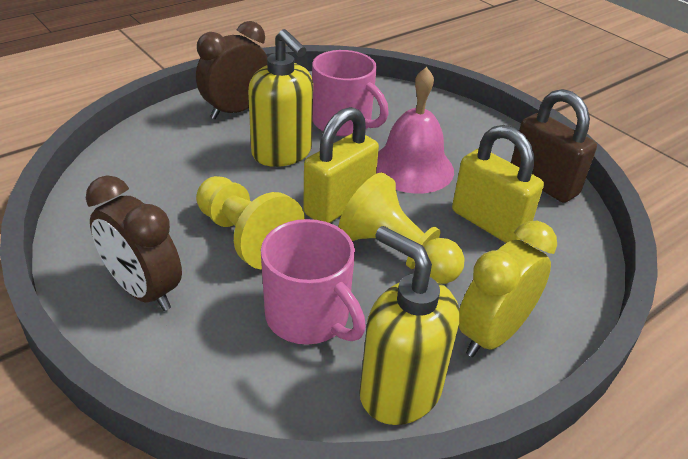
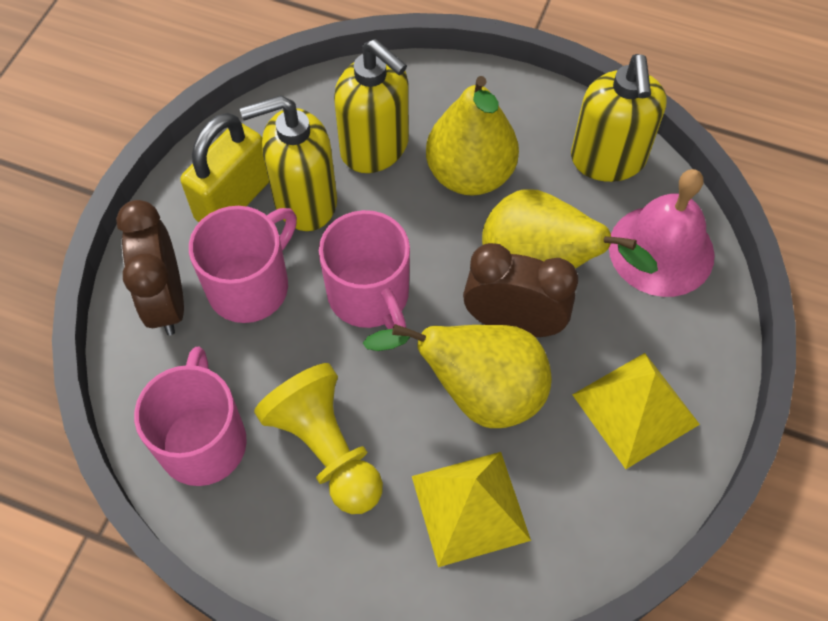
brown padlock: [511,89,597,203] = 1 -> none = 0
pink mug: [261,219,366,345] [312,50,389,136] = 2 -> [134,347,247,486] [189,206,297,323] [319,210,410,329] = 3
yellow clock: [458,221,557,357] = 1 -> none = 0
yellow padlock: [303,107,379,223] [452,125,544,243] = 2 -> [180,113,269,222] = 1
yellow pawn: [196,176,305,270] [339,173,465,284] = 2 -> [254,363,383,514] = 1
yellow pear: none = 0 -> [363,324,552,428] [426,76,519,196] [482,189,658,274] = 3
yellow pyramid: none = 0 -> [412,452,531,567] [572,353,700,469] = 2
yellow soap dispenser: [248,29,313,167] [359,226,459,425] = 2 -> [240,95,337,231] [334,39,409,173] [571,54,666,182] = 3

